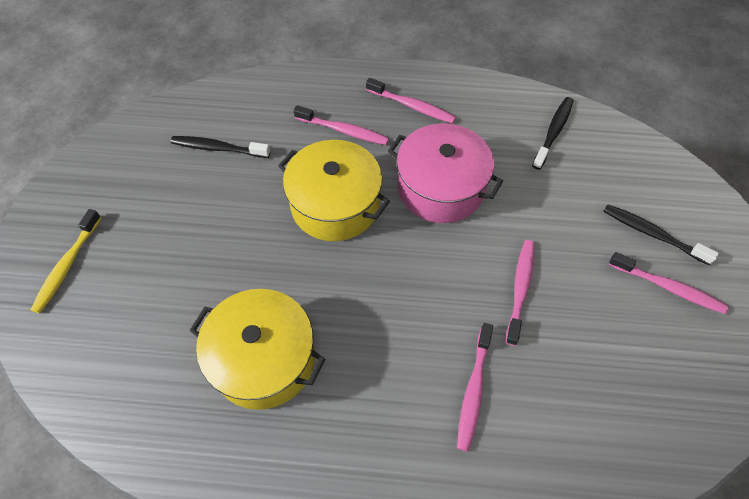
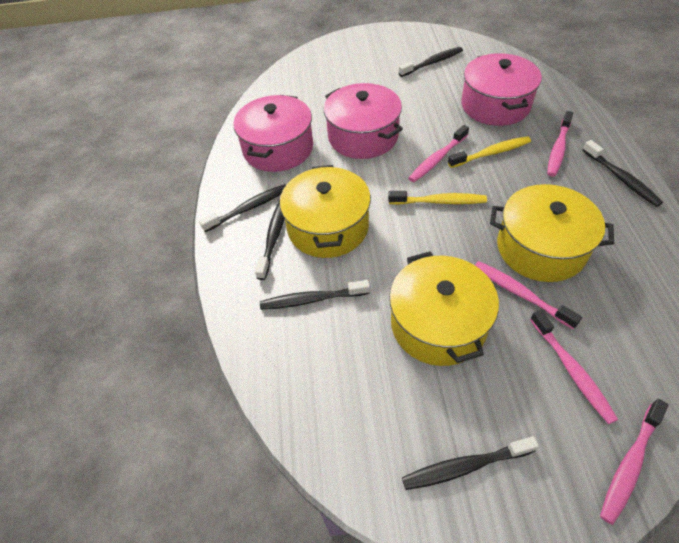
black toothbrush: [171,136,270,158] [532,97,573,170] [603,204,719,265] = 3 -> [199,184,286,232] [255,201,284,280] [260,280,370,310] [399,47,463,77] [402,436,539,490] [583,140,663,207] = 6
pink pot: [388,123,503,223] = 1 -> [233,95,313,172] [324,83,403,159] [461,53,542,126] = 3
yellow pot: [190,289,325,410] [278,140,390,241] = 2 -> [280,165,371,258] [389,252,499,366] [490,184,614,282] = 3
yellow toothbrush: [31,209,101,314] = 1 -> [388,191,487,205] [448,136,531,168] = 2

